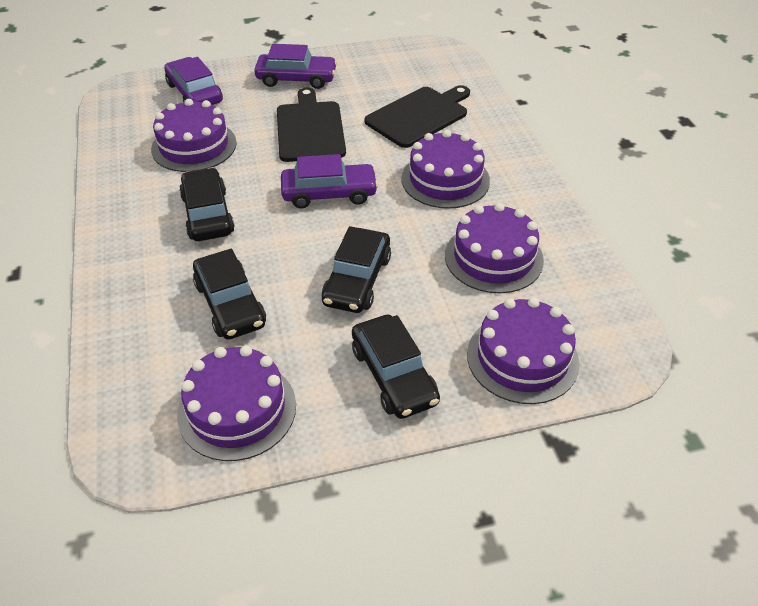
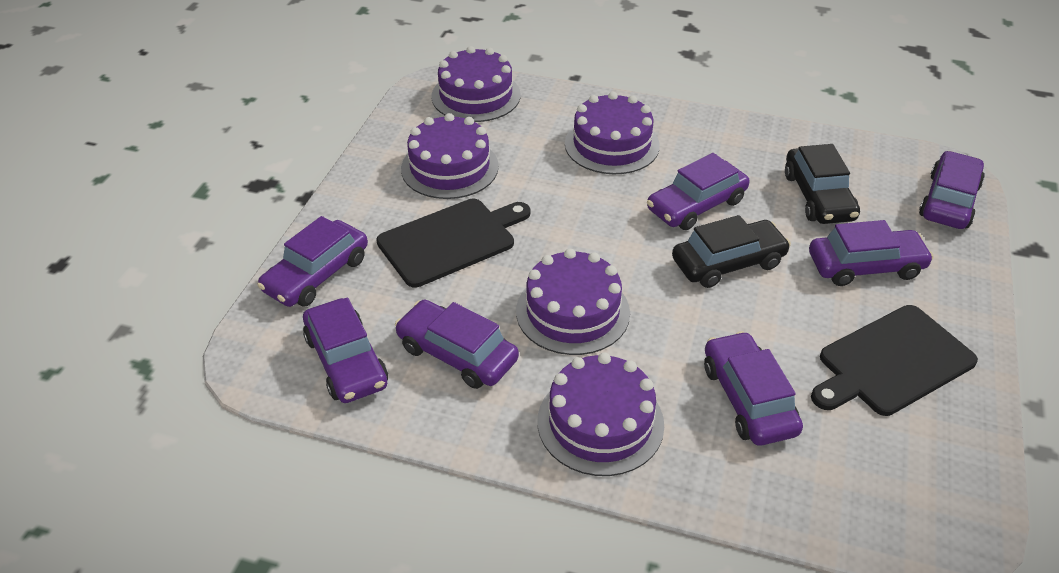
black car: [179,168,235,241] [193,249,266,339] [322,226,391,313] [352,315,440,419] = 4 -> [672,215,791,288] [785,144,860,224] = 2
purple car: [164,57,223,105] [254,44,337,89] [281,154,378,209] = 3 -> [257,216,368,307] [303,298,388,403] [395,300,519,389] [647,153,750,230] [704,331,803,446] [809,220,934,286] [919,151,985,229] = 7

